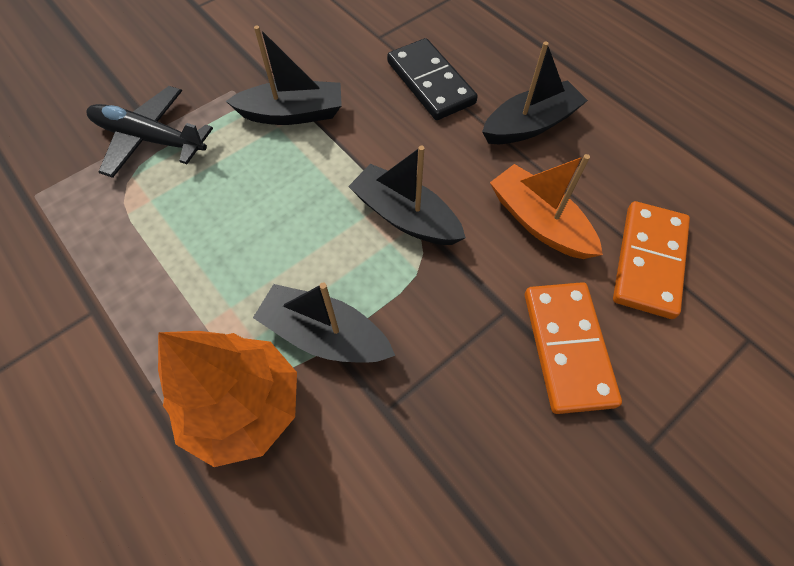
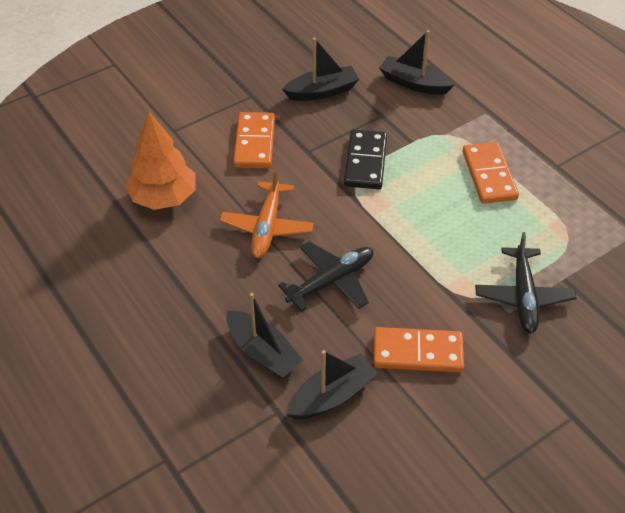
black plane: [86,86,213,178] = 1 -> [278,242,373,312] [475,232,576,333] = 2
orange boat: [490,154,603,259] = 1 -> none = 0
orange domino: [525,282,622,414] [613,201,690,319] = 2 -> [233,112,275,168] [373,327,464,372] [462,142,519,204] = 3
orange plane: none = 0 -> [220,167,314,258] = 1

